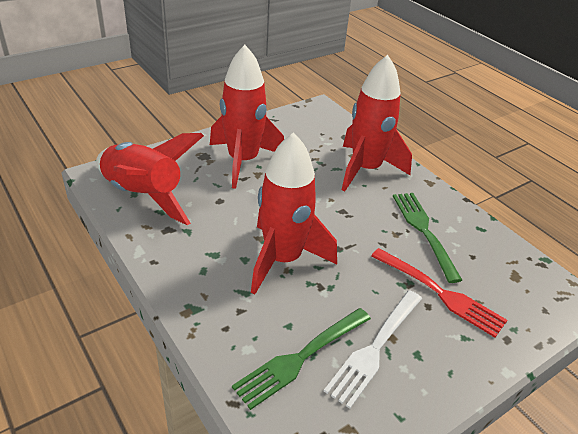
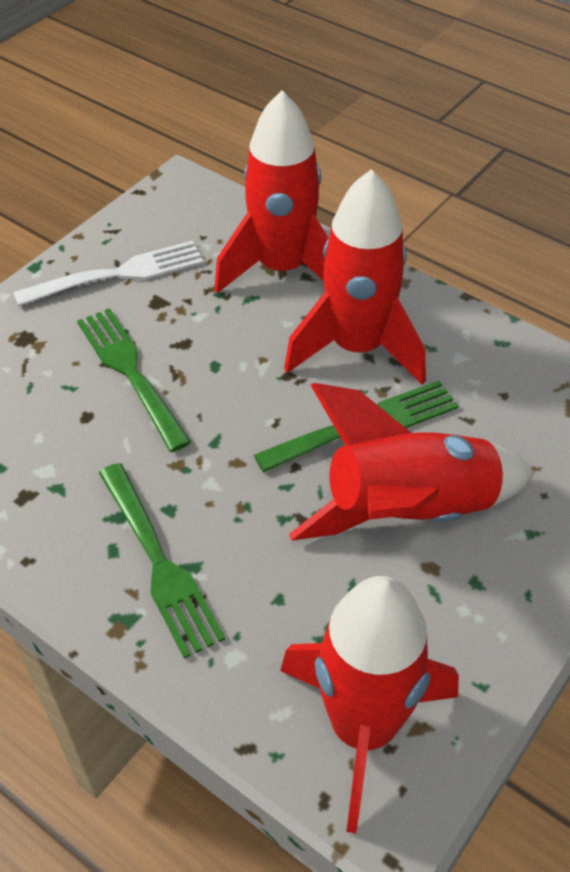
green fork: [232,308,371,410] [393,193,462,283] = 2 -> [77,308,191,452] [99,463,225,659] [254,380,459,473] = 3
red fork: [371,248,508,337] = 1 -> none = 0

